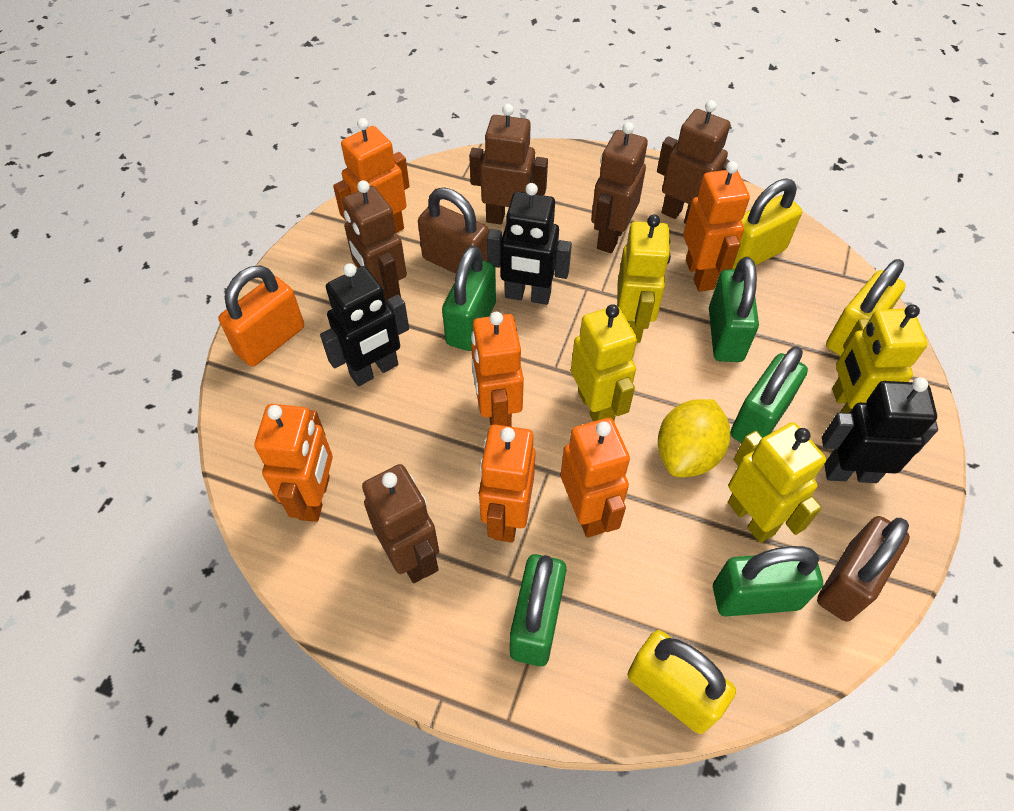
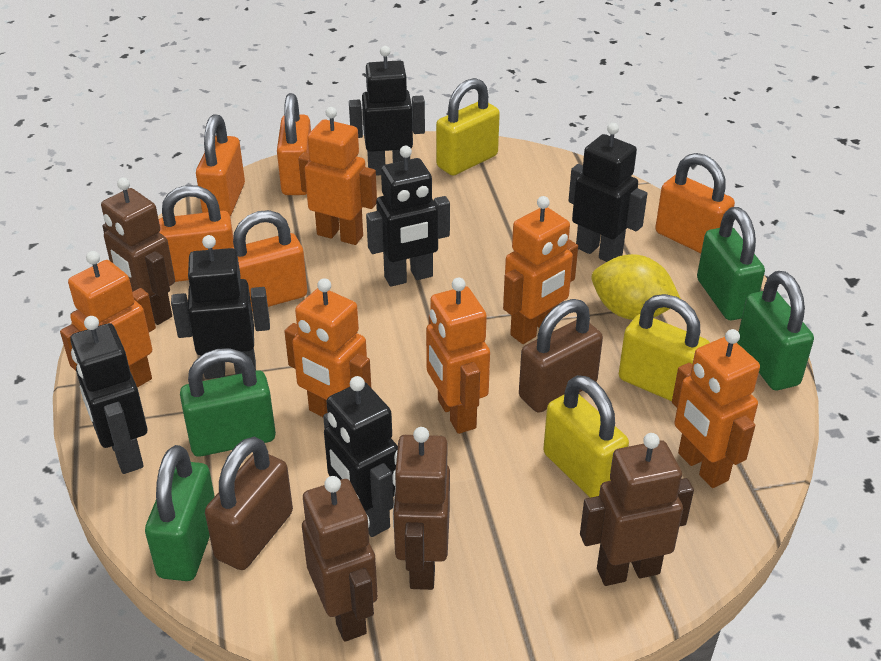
black robot: [320,263,409,386] [487,183,572,305] [822,377,938,483] = 3 -> [70,316,147,474] [171,235,270,379] [323,376,398,537] [349,46,425,176] [366,146,450,287] [568,123,647,262] = 6
brown robot: [342,180,407,303] [362,464,439,583] [469,104,548,225] [591,122,648,253] [657,100,730,224] = 5 -> [101,178,175,325] [302,476,378,642] [392,427,450,590] [580,433,694,586] = 4
green padlock: [442,246,496,351] [510,554,566,666] [709,257,759,362] [713,546,823,616] [730,346,808,443] = 5 -> [145,445,215,581] [180,348,276,457] [697,207,765,320] [737,271,814,390] = 4
orange padlock: [218,265,304,366] = 1 -> [159,185,234,282] [196,114,245,216] [233,210,307,311] [277,93,311,195] [655,153,735,253] = 5
yellow robot: [571,304,637,421] [617,215,671,343] [728,422,826,543] [832,304,927,413] = 4 -> none = 0

